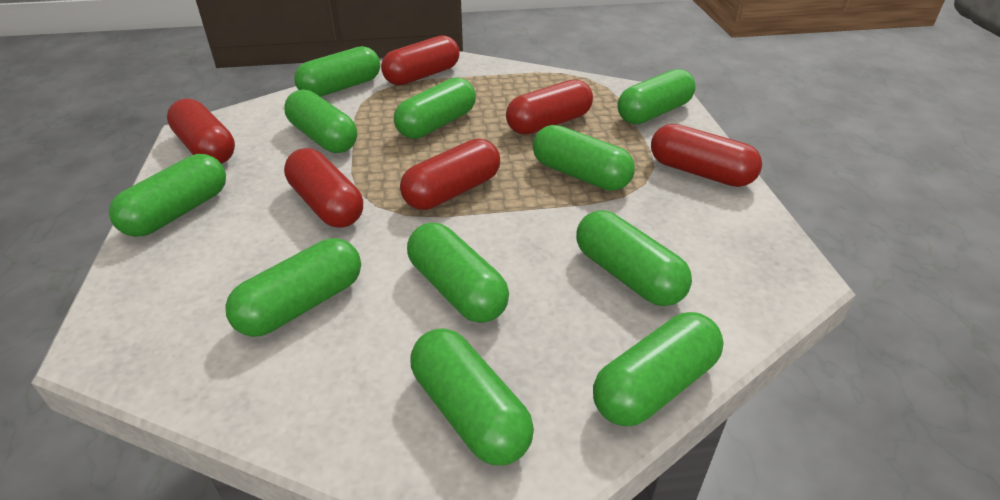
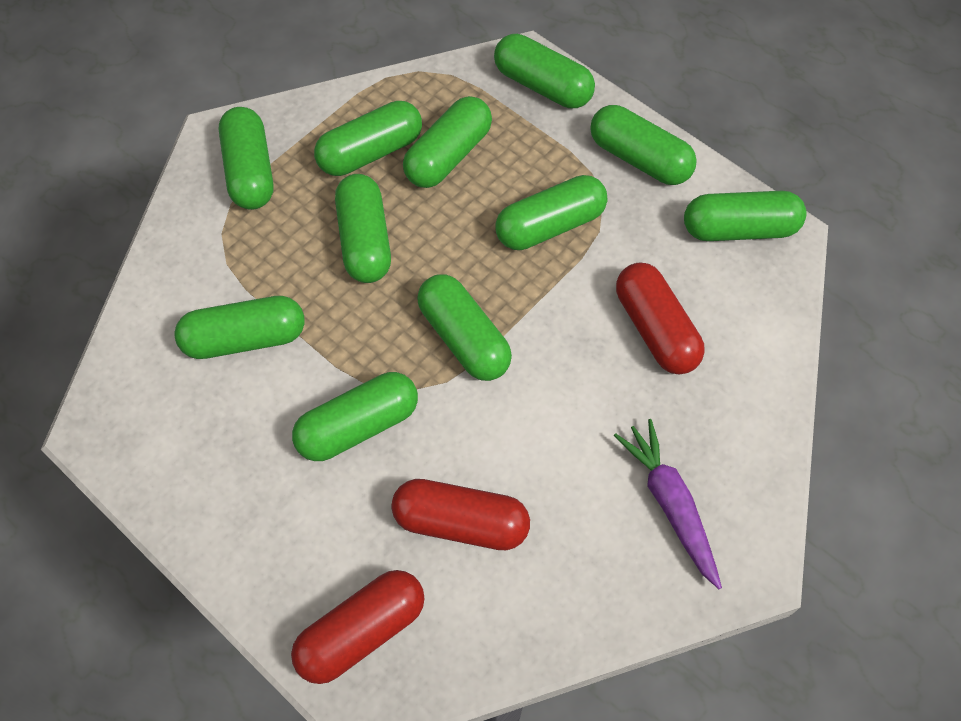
purple carrot: none = 0 -> [614,419,722,589] = 1
red capsule: [167,98,235,164] [284,148,363,228] [381,35,460,86] [400,139,500,210] [506,79,593,135] [651,124,762,187] = 6 -> [291,570,425,684] [391,479,530,550] [616,262,705,374] = 3

